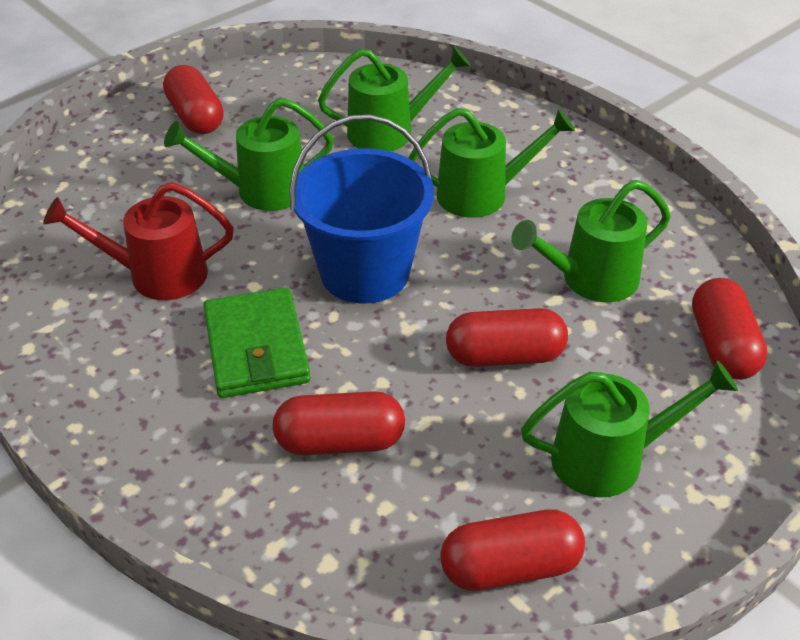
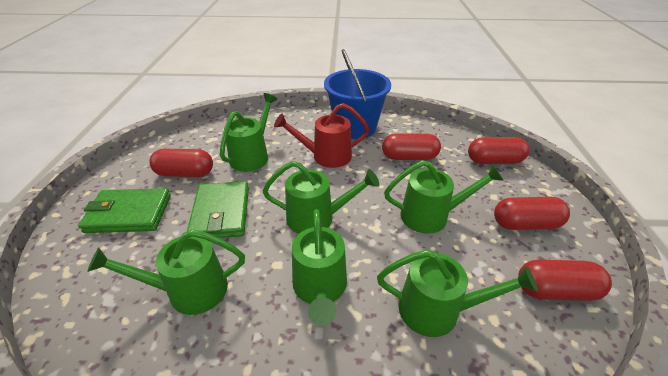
green wallet: [203,287,311,398] = 1 -> [78,188,171,233] [187,181,249,238] = 2
green watering can: [164,98,334,211] [318,46,471,151] [409,108,575,218] [512,180,671,302] [521,360,738,498] = 5 -> [87,230,245,315] [220,93,277,172] [262,161,379,234] [292,209,347,326] [377,250,538,337] [384,160,504,234] = 6

